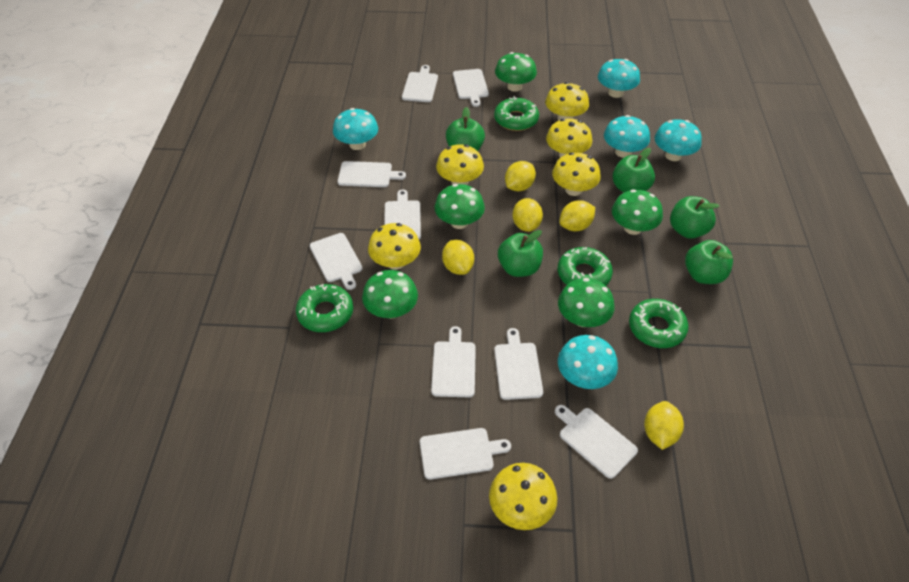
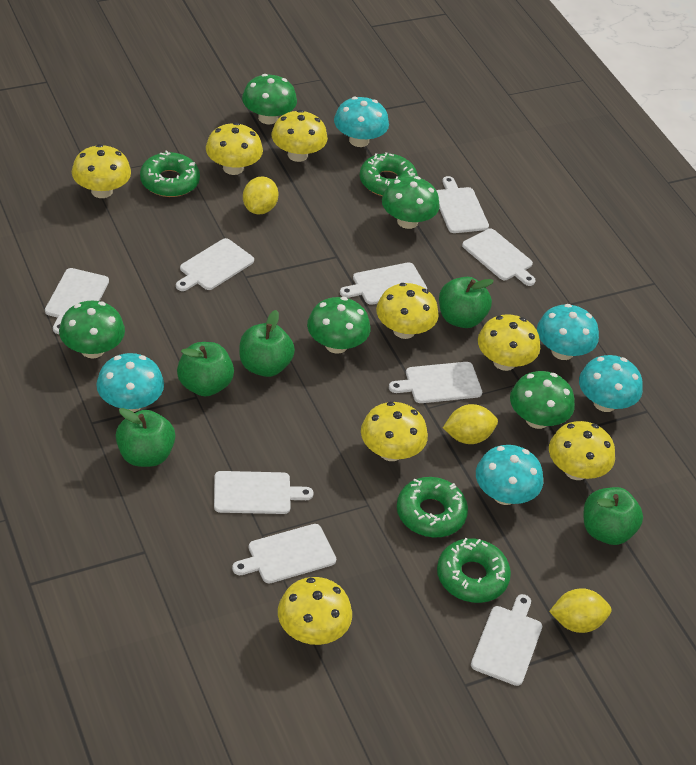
yellow lemon: [442,240,474,275] [505,161,536,191] [512,198,543,232] [559,200,595,231] [644,401,684,450] = 5 -> [243,177,278,214] [443,404,498,444] [549,588,612,633] = 3
yellow mushroom: [368,223,421,270] [436,144,484,185] [489,463,557,530] [545,82,589,121] [546,118,592,158] [552,152,601,196] = 6 -> [72,144,131,198] [206,122,263,175] [271,110,328,162] [278,577,352,645] [361,402,428,461] [376,283,439,339] [478,314,540,371] [549,421,615,480] = 8

